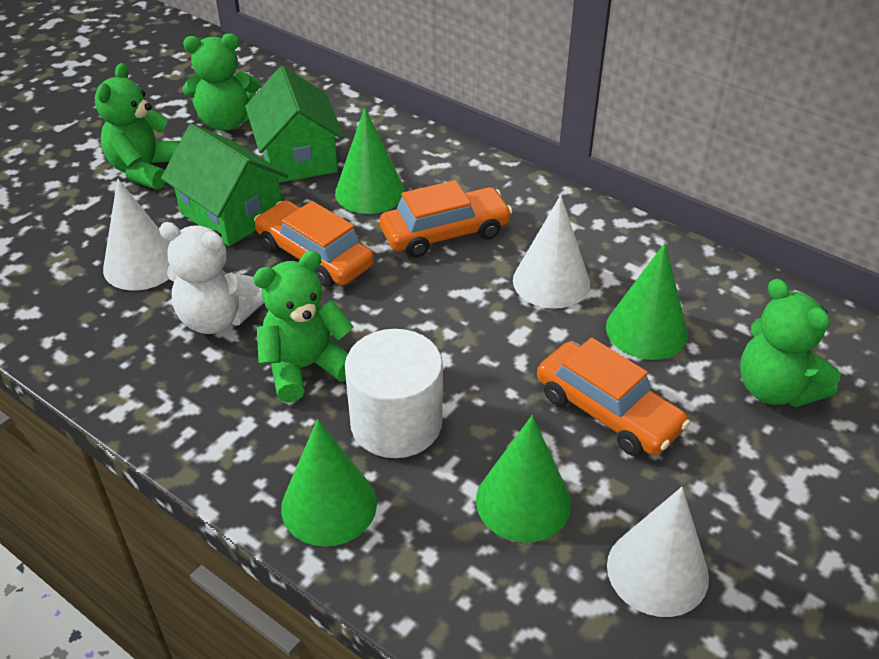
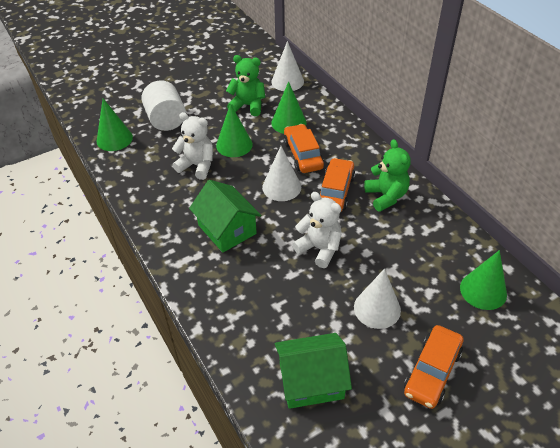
green teddy bear: [95,63,180,190] [183,34,260,131] [253,251,354,403] [740,278,841,407] = 4 -> [226,55,265,116] [364,139,411,212] = 2
white teddy bear: [159,222,264,334] = 1 -> [172,112,213,180] [292,192,342,268] = 2

